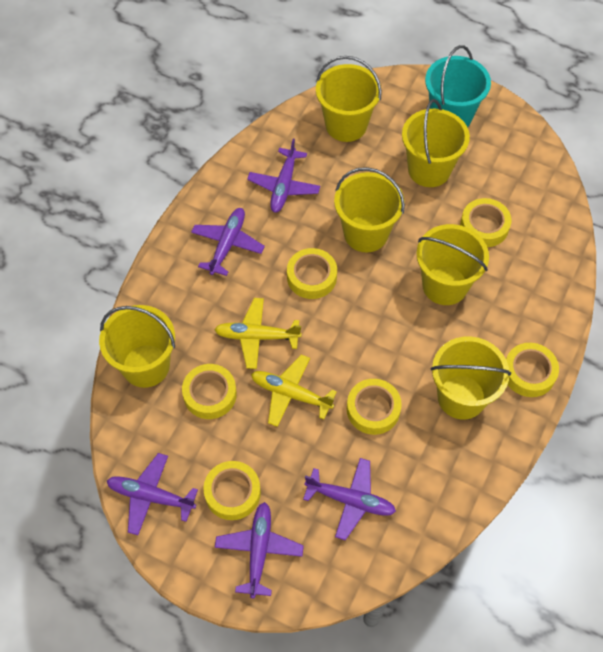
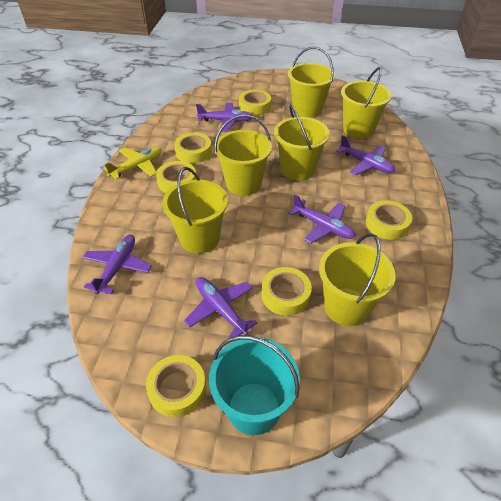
yellow plane: [214,298,302,369] [251,354,337,427] = 2 -> [104,147,162,180] = 1

